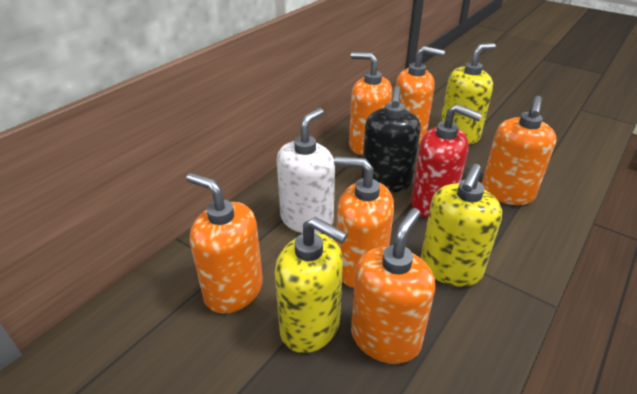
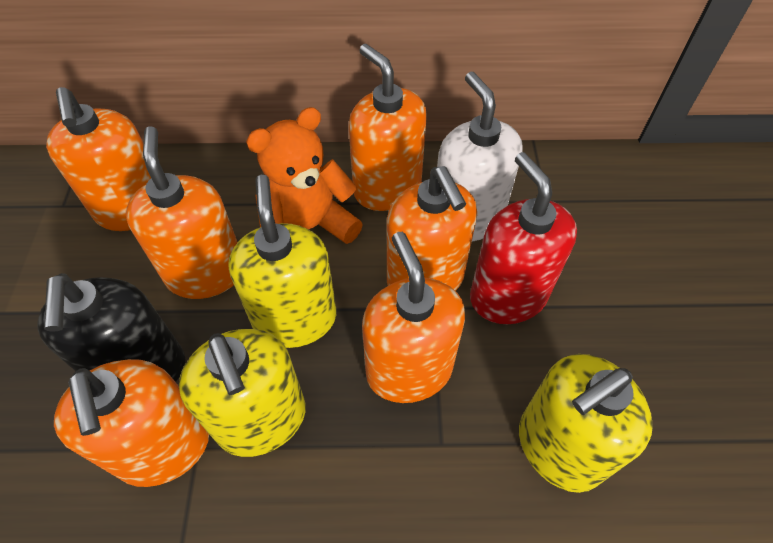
orange teddy bear: none = 0 -> [246,107,363,244] = 1

